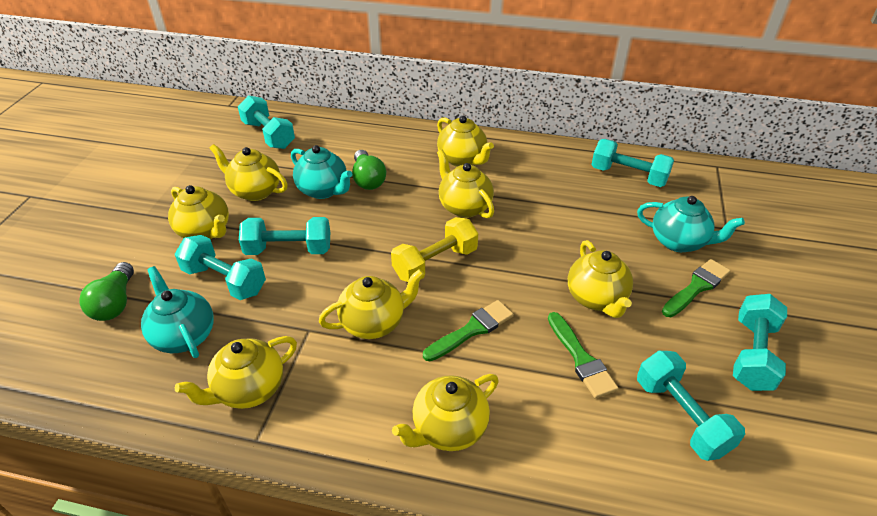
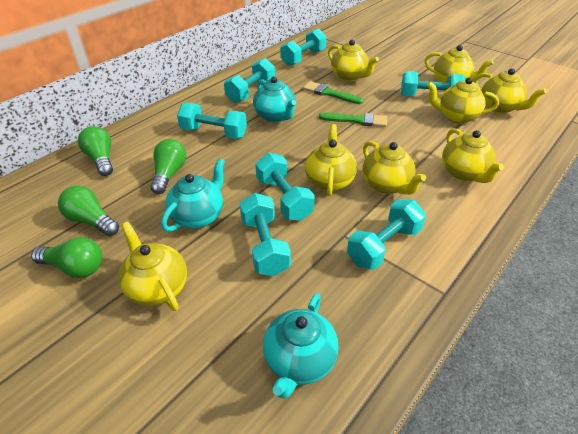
green brush: [423,300,514,361] [548,312,619,399] [662,259,730,317] = 3 -> [303,81,363,104] [319,112,387,127] = 2
green light bulb: [79,262,134,321] [352,150,386,190] = 2 -> [31,237,102,278] [58,186,119,236] [78,126,113,176] [150,139,186,194] = 4
turquoise dumbbell: [175,235,266,300] [238,95,295,149] [239,217,330,255] [591,139,674,187] [637,351,745,461] [733,294,787,391] = 6 -> [177,103,247,139] [224,58,275,103] [240,193,291,276] [255,153,315,221] [280,28,326,66] [347,199,426,270] [401,71,465,96] = 7
yellow dumbbell: [391,217,478,282] = 1 -> none = 0

